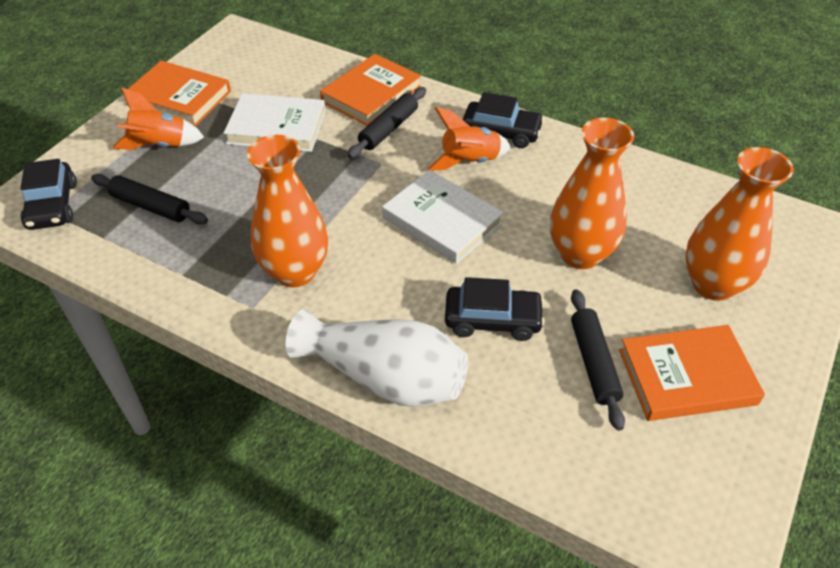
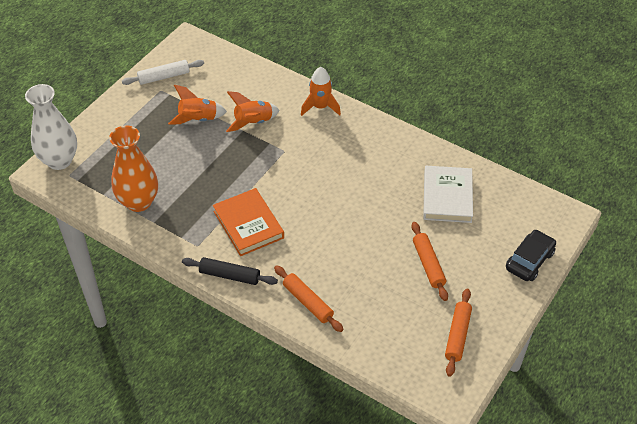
black car: [20,159,77,230] [445,277,545,341] [462,92,544,148] = 3 -> [506,229,556,281] = 1
black rolling pin: [91,174,208,224] [348,87,426,158] [571,289,625,431] = 3 -> [182,257,278,285] = 1
orange book: [123,61,231,126] [320,54,421,126] [619,325,765,421] = 3 -> [213,188,284,256] = 1
orange rocket: [113,87,204,150] [428,107,511,171] = 2 -> [168,85,227,125] [226,91,280,132] [301,67,341,116] = 3
orange rolling pin: none = 0 -> [274,265,343,332] [411,222,448,301] [445,289,472,377] = 3
orange vase: [247,135,328,287] [550,118,634,269] [685,147,794,301] = 3 -> [109,125,158,212] = 1
white book: [224,93,326,152] [382,170,504,264] = 2 -> [423,166,473,223] = 1
white rolling pin: none = 0 -> [122,60,204,85] = 1

